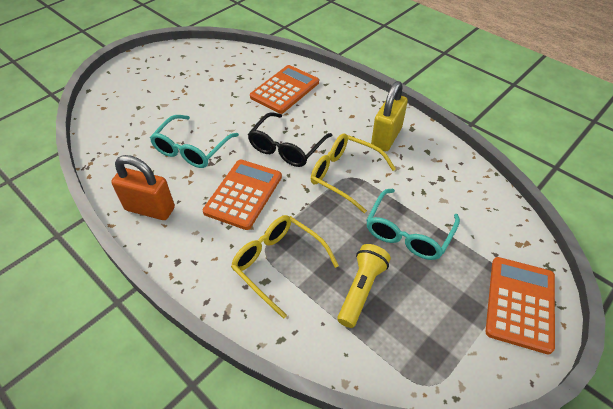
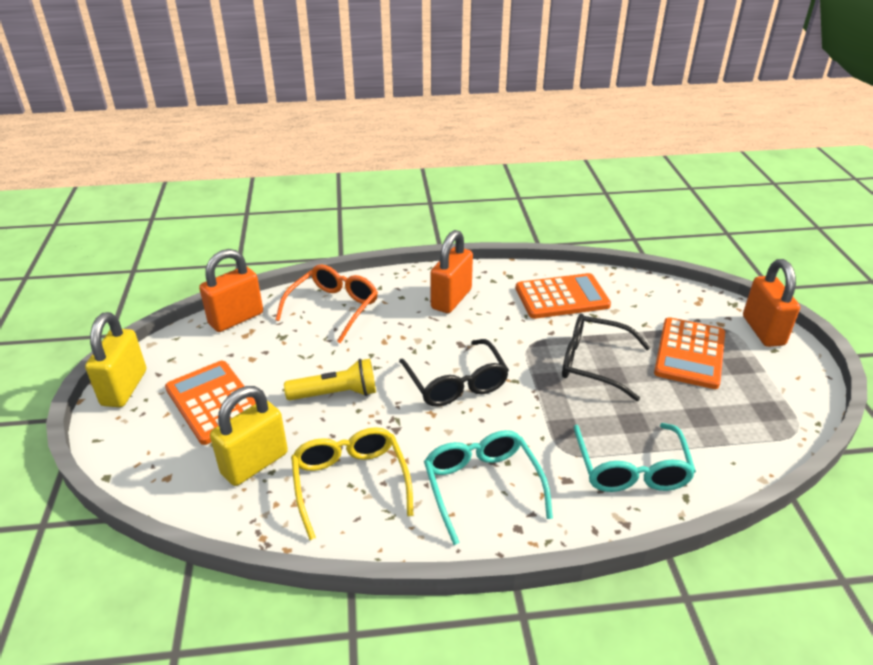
black glasses: [248,112,332,167] = 1 -> [399,339,509,407] [562,314,651,401] = 2
orange glasses: none = 0 -> [275,264,378,343] = 1
orange padlock: [111,155,175,220] = 1 -> [199,249,263,332] [430,230,473,313] [743,259,800,347] = 3
yellow glasses: [231,215,339,319] [311,133,396,213] = 2 -> [291,427,414,540] = 1
yellow padlock: [371,81,408,151] = 1 -> [85,312,146,407] [210,386,288,486] = 2

